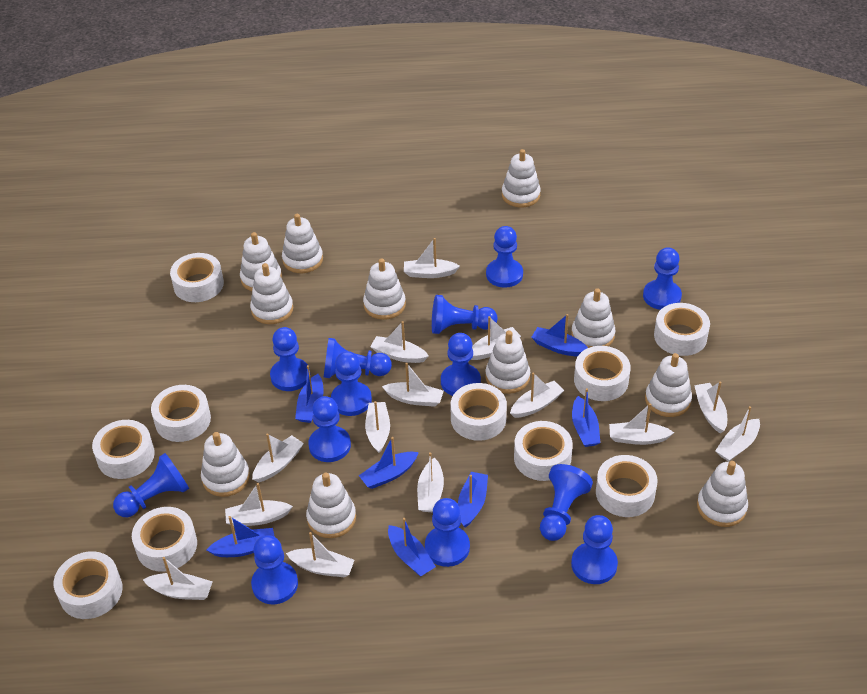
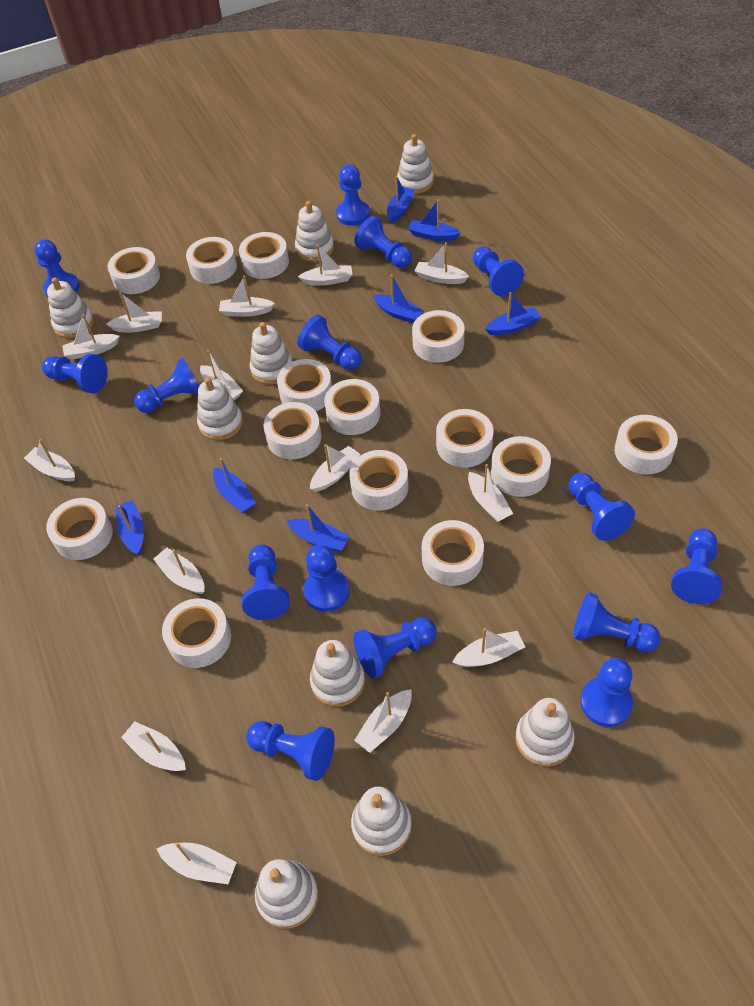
blue pawn: [113,453,189,517] [251,535,298,604] [270,327,310,391] [308,396,351,462] [324,338,392,378] [331,351,372,416] [425,498,470,567] [432,295,497,334] [441,333,481,396] [486,226,523,288] [540,464,593,541] [571,515,618,584] [643,247,682,310] = 13 -> [34,239,80,297] [42,354,107,393] [134,358,199,413] [242,544,290,620] [247,721,335,781] [298,315,362,370] [303,545,350,612] [336,165,370,226] [353,618,437,679] [354,216,412,268] [473,246,524,296] [568,473,635,541] [573,592,661,652] [580,658,633,727] [671,528,722,604] = 15
white stacking toy: [201,432,250,497] [240,232,282,291] [250,263,293,324] [282,214,323,273] [306,473,356,538] [363,258,406,320] [485,331,530,394] [502,149,541,207] [571,288,615,348] [645,353,692,417] [697,461,748,527] = 11 -> [47,277,94,338] [197,377,243,440] [250,322,292,385] [255,859,318,929] [295,201,334,262] [310,640,365,707] [351,787,412,856] [397,134,434,194] [515,698,575,767] = 9
white tape: [54,551,123,619] [92,420,155,479] [132,507,197,572] [151,385,211,442] [170,253,224,302] [450,383,507,441] [514,421,573,481] [574,346,631,401] [596,455,658,517] [654,303,710,356] = 10 -> [46,498,113,560] [108,247,160,294] [162,598,231,668] [186,237,237,284] [239,232,289,279] [263,402,322,459] [277,359,332,411] [324,379,380,435] [349,450,408,511] [412,310,464,363] [422,520,484,586] [436,409,494,468] [491,436,551,497] [615,415,678,474] = 14

